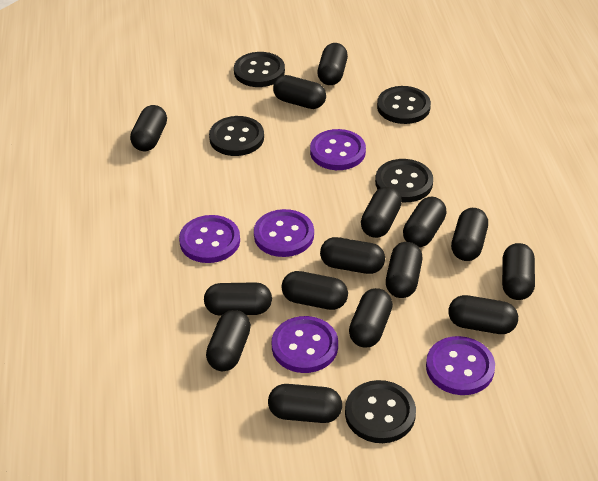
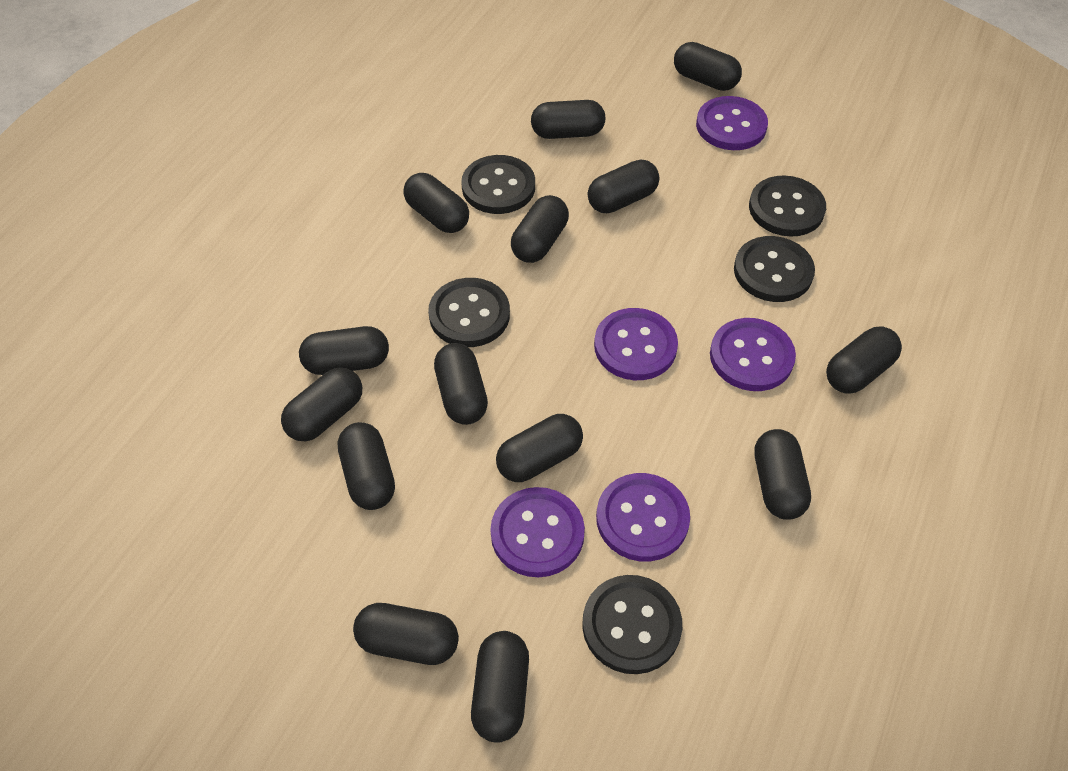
black capsule: [130,105,167,151] [204,282,272,316] [206,310,251,371] [268,384,342,423] [273,75,326,109] [281,271,348,310] [317,43,348,85] [320,237,385,274] [349,288,393,348] [361,186,402,238] [386,242,422,298] [403,197,447,248] [449,295,518,334] [451,208,488,261] [502,243,535,300] = 15 -> [281,367,362,441] [299,326,389,375] [338,422,395,510] [353,603,459,665] [403,173,469,233] [434,343,488,425] [471,631,529,743] [496,414,583,482] [511,195,569,263] [531,100,605,139] [588,159,659,213] [674,42,742,91] [754,429,811,520] [826,327,902,394] = 14

